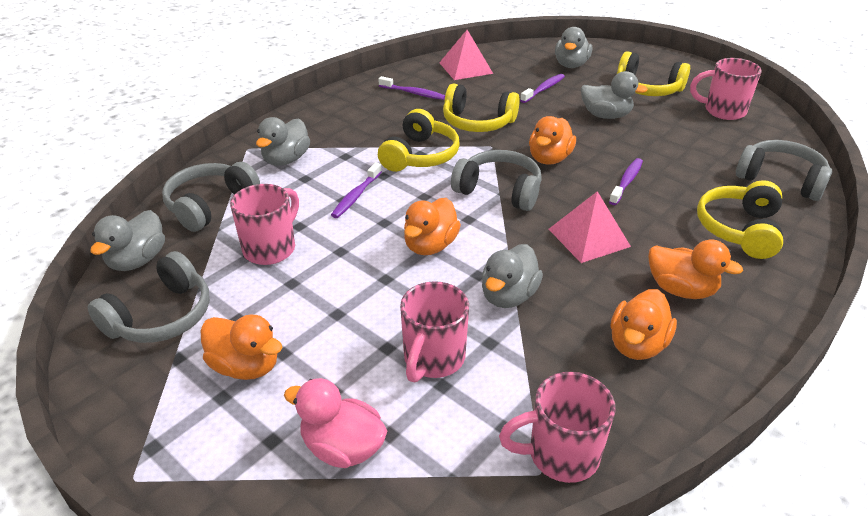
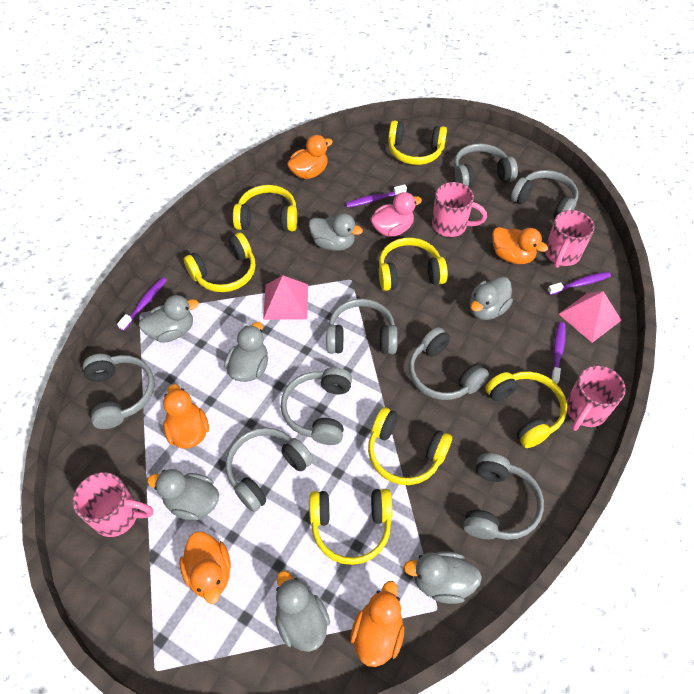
grey duck: [90,210,165,271] [256,117,310,166] [482,244,543,308] [555,27,592,68] [581,71,648,119] = 5 -> [139,295,199,343] [147,469,219,521] [224,322,268,382] [275,571,330,652] [309,213,363,251] [404,551,482,604] [470,277,513,320] = 7
grey headphones: [87,251,210,343] [162,162,260,232] [451,150,542,211] [736,140,832,201] = 4 -> [83,354,155,429] [226,428,313,512] [281,367,352,445] [326,299,398,354] [409,327,489,400] [454,143,518,188] [463,453,544,540] [511,170,578,219] = 8
yellow headphones: [378,109,460,172] [443,84,520,132] [617,51,690,96] [697,180,783,259] = 4 -> [184,233,256,292] [233,185,297,232] [309,489,392,565] [368,407,452,485] [379,238,448,291] [388,120,447,165] [485,371,567,448] = 7

